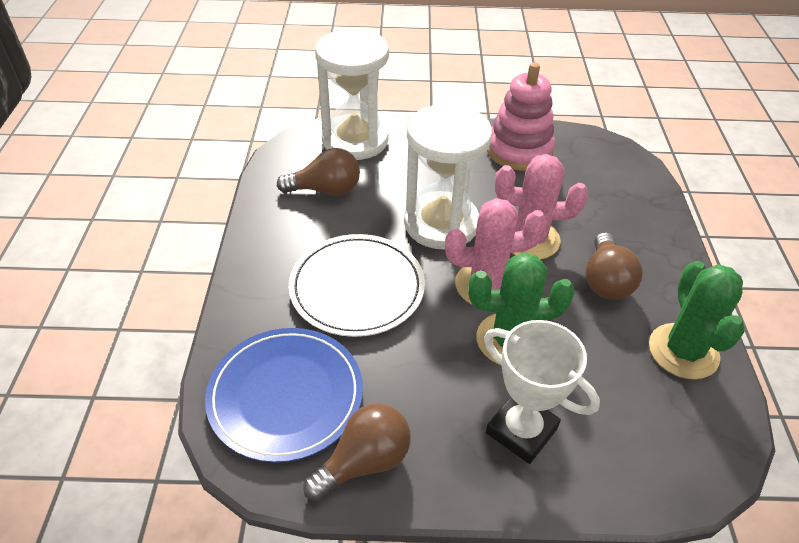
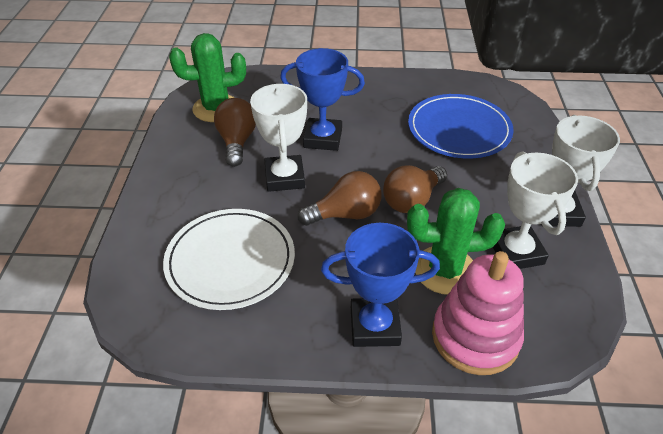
blue trophy: none = 0 -> [280,48,365,151] [321,223,440,347] = 2
pink cactus: [445,198,547,304] [495,154,588,260] = 2 -> none = 0
white hourglass: [315,29,389,160] [404,104,492,250] = 2 -> none = 0
white trophy: [484,320,600,464] = 1 -> [250,84,307,192] [493,151,578,269] [541,115,620,227] = 3

